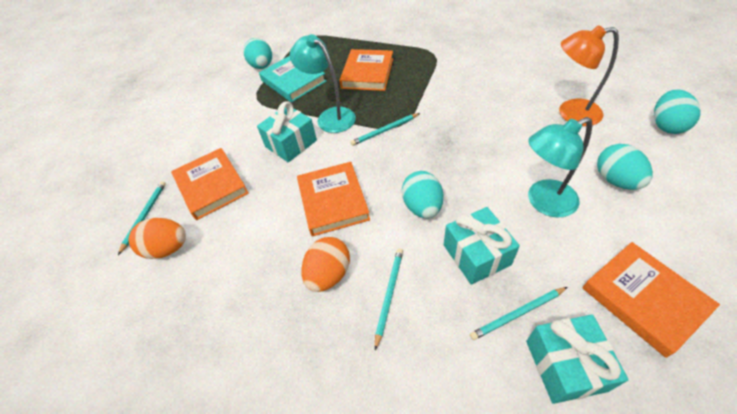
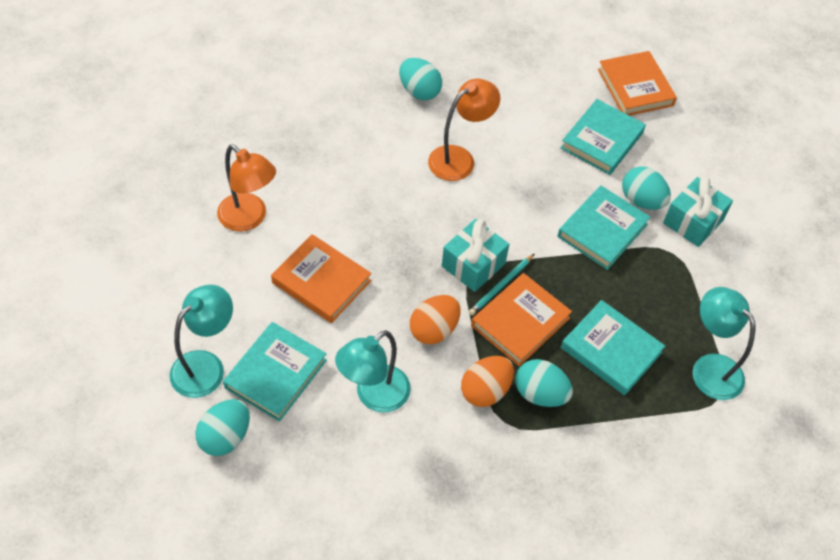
orange book: [171,148,249,220] [297,162,370,236] [339,49,393,91] [582,242,720,358] = 4 -> [271,234,372,323] [471,273,572,366] [598,51,677,116] = 3
orange lamp: [559,25,619,126] = 1 -> [217,145,276,232] [428,79,500,181] = 2
turquoise book: [259,56,326,102] = 1 -> [223,322,327,422] [557,185,651,270] [560,99,646,175] [561,300,665,395] = 4
turquoise gift: [257,101,317,162] [444,207,520,285] [526,314,629,404] = 3 -> [442,219,509,292] [663,177,733,247] = 2
turquoise lamp: [290,34,356,133] [528,117,592,218] = 2 -> [170,284,233,398] [335,330,411,413] [693,287,756,400] = 3
turquoise pencil: [118,181,166,255] [351,113,420,146] [375,249,403,350] [470,287,567,340] = 4 -> [469,254,534,316] = 1

